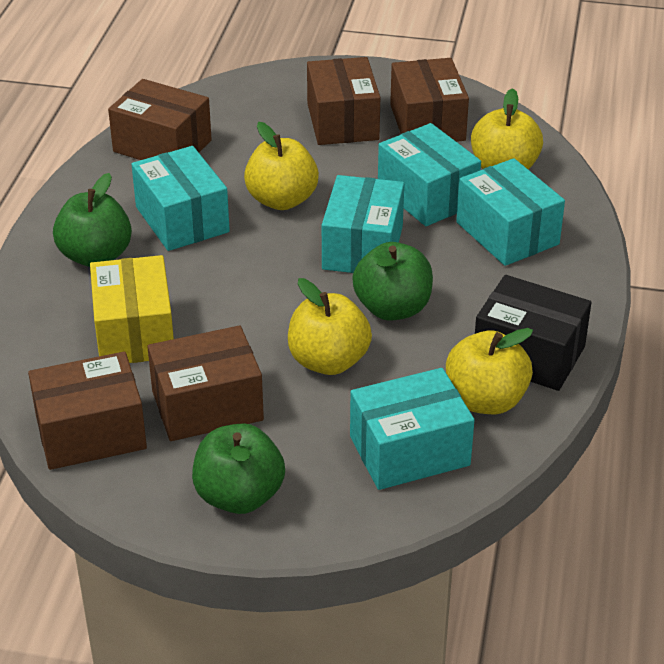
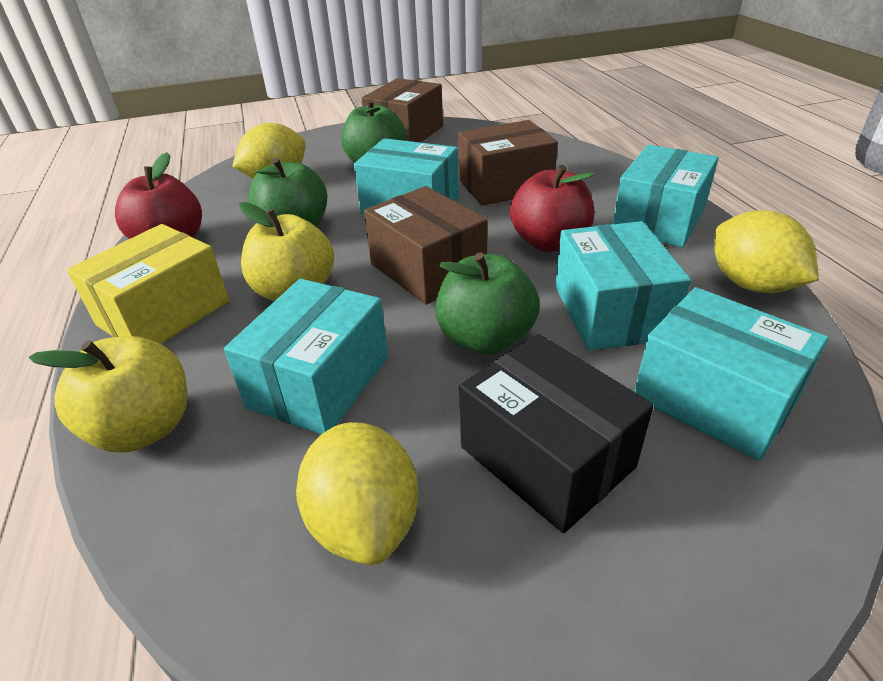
brown box: [28,352,147,470] [108,79,212,160] [147,325,264,441] [307,57,380,145] [390,58,469,142] = 5 -> [361,78,443,143] [364,186,488,305] [458,120,558,206] = 3
red apple: none = 0 -> [115,152,202,239] [510,165,594,252] = 2
yellow apple: [244,122,319,210] [288,278,372,375] [446,328,533,414] [471,88,543,170] = 4 -> [29,336,187,452] [239,202,334,301] = 2
yellow lemon: none = 0 -> [232,123,306,179] [296,422,418,565] [714,210,819,293] = 3

